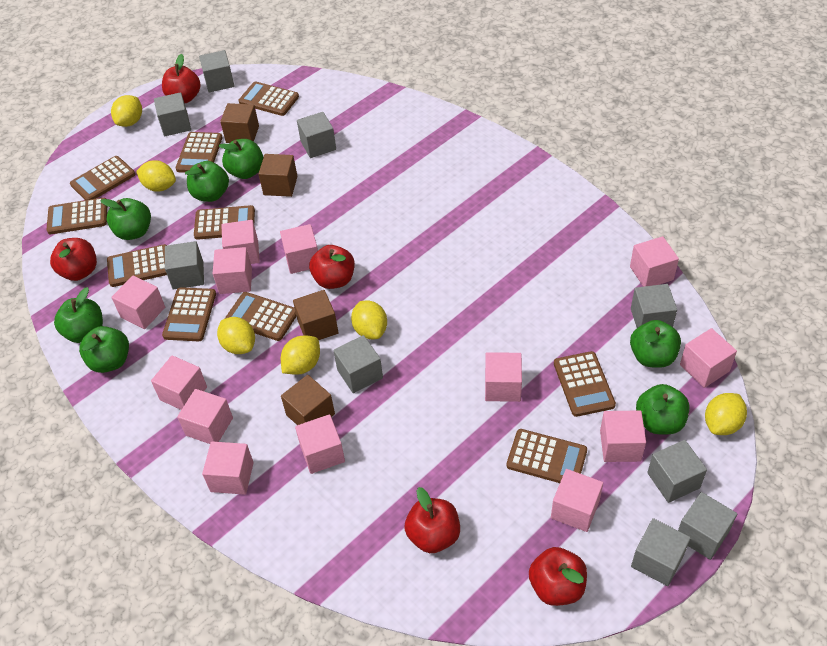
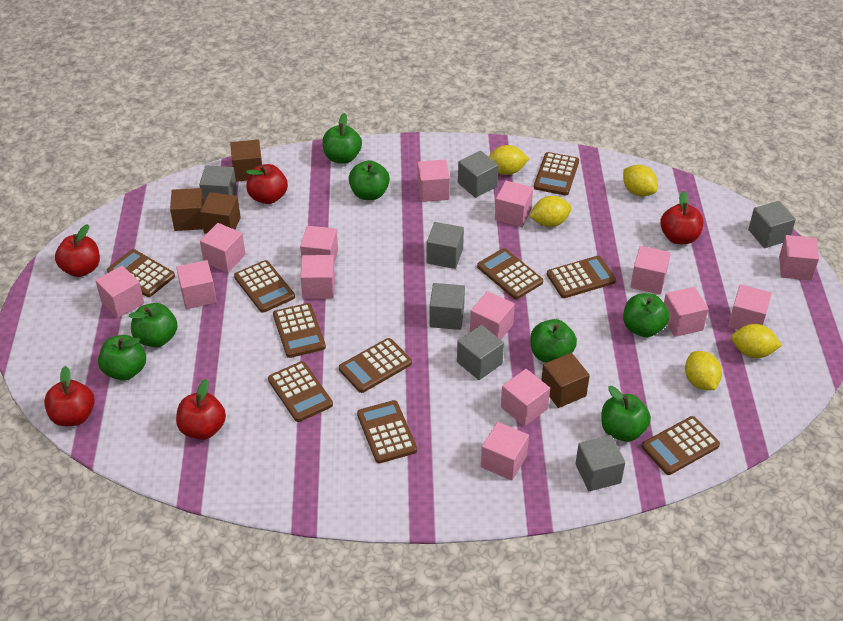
grey cube: [154,92,191,136] [165,241,204,290] [199,50,235,92] [297,112,336,158] [333,335,383,393] [631,284,677,328] [631,518,691,586] [647,440,707,503] [678,492,737,560] = 9 -> [199,165,237,202] [427,222,464,269] [429,283,465,330] [457,325,504,380] [458,150,499,198] [575,435,625,491] [748,201,796,248] = 7
pink cube: [111,276,165,329] [151,355,207,410] [177,389,233,444] [202,442,254,495] [213,247,252,294] [222,220,260,264] [280,224,318,274] [295,414,345,474] [485,352,522,402] [551,469,603,532] [600,410,646,462] [630,236,679,287] [680,328,737,388] = 13 -> [95,265,144,318] [176,260,217,309] [200,223,245,273] [300,226,338,263] [300,255,335,299] [418,159,450,202] [470,291,515,340] [481,422,529,481] [495,181,533,227] [501,369,550,426] [630,246,671,294] [664,287,709,337] [728,284,772,330] [779,235,819,280] = 14
yellow lemon: [111,95,142,127] [136,160,176,192] [217,317,255,354] [281,335,320,375] [351,301,387,339] [705,393,747,435] = 6 -> [488,145,529,175] [529,196,571,227] [623,165,658,197] [685,351,722,390] [731,324,782,358] = 5

